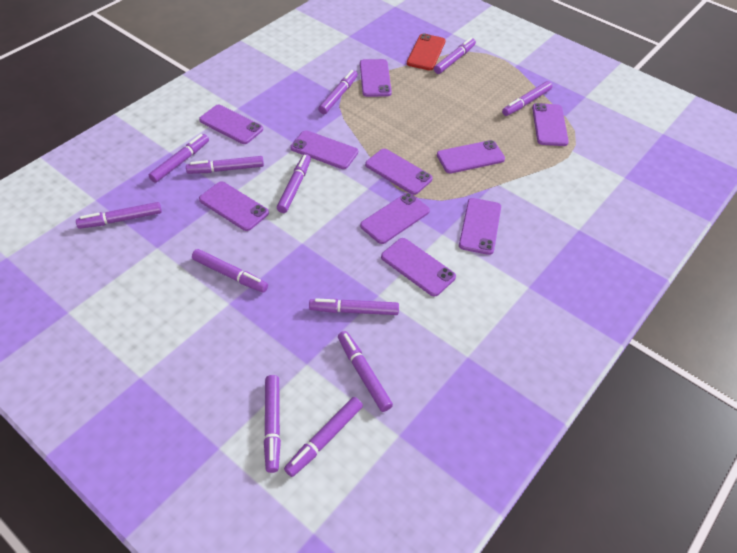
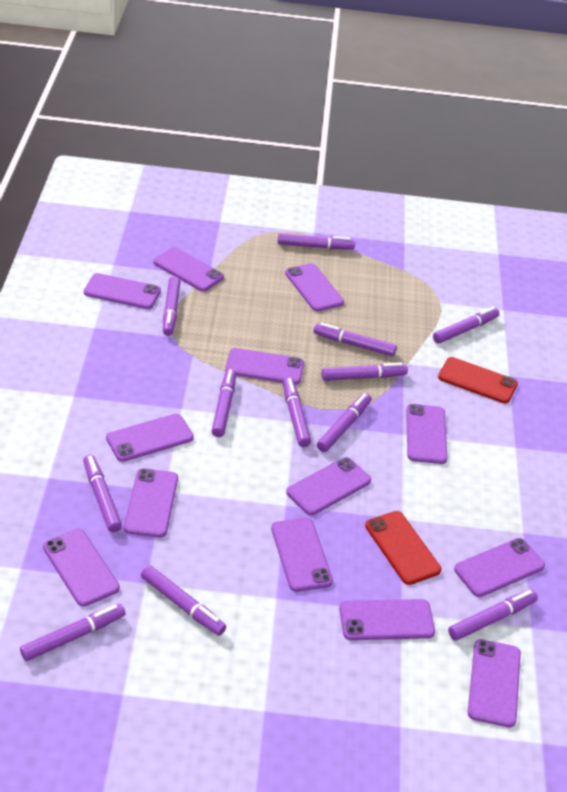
purple phone: [199,105,263,144] [199,181,269,231] [290,130,358,169] [360,59,392,97] [360,193,430,244] [365,149,433,195] [381,238,456,297] [437,140,505,174] [459,198,501,255] [532,103,569,146] = 10 -> [43,529,120,607] [84,273,161,309] [106,414,194,462] [124,468,178,538] [153,247,224,291] [225,348,304,385] [271,518,333,592] [285,263,344,311] [286,457,371,515] [339,599,435,640] [406,404,448,464] [454,538,545,597] [468,639,521,728] = 13
red phone: [407,33,445,70] = 1 -> [365,511,441,585] [438,357,518,403] = 2

